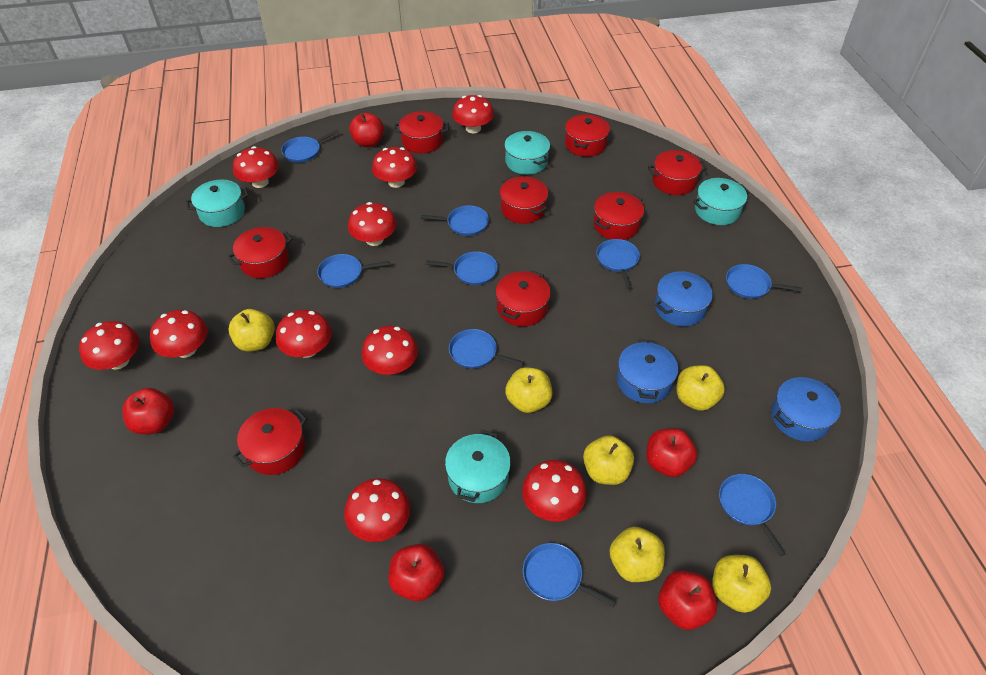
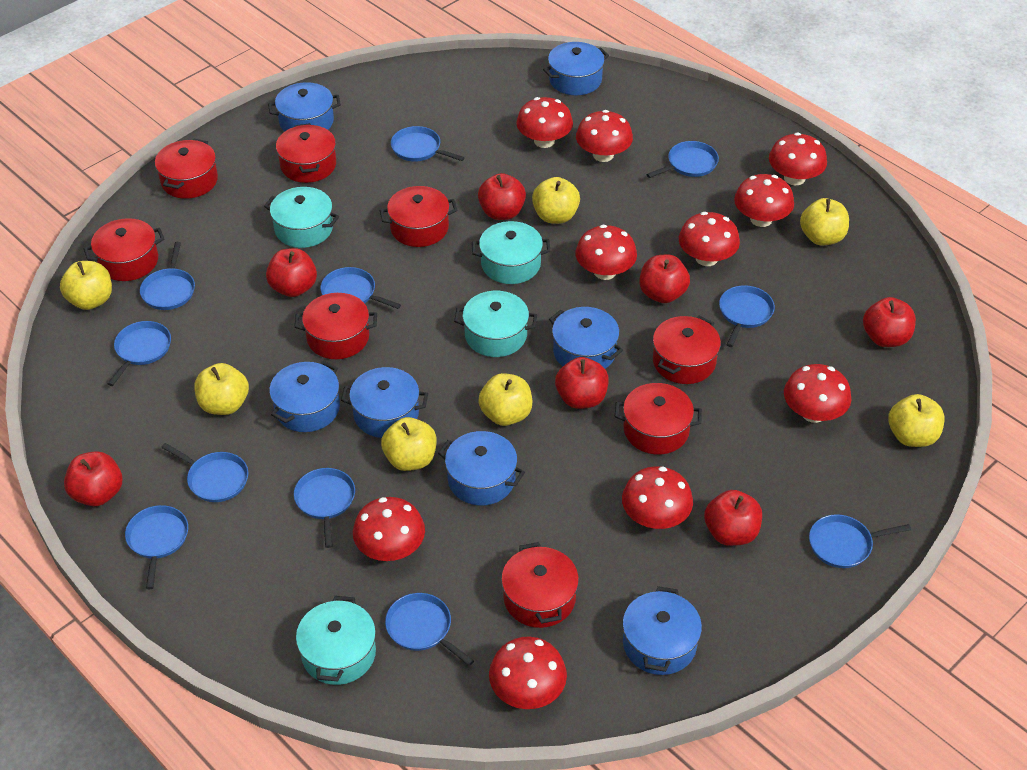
blue pan: [281,130,339,163] [317,254,390,288] [421,205,489,236] [426,252,498,285] [449,329,524,369] [523,543,616,607] [596,239,640,289] [719,474,786,556] [726,264,802,299] = 9 -> [108,321,171,386] [125,505,188,589] [140,242,195,310] [161,443,248,502] [294,468,355,548] [320,267,401,309] [385,593,474,666] [391,126,465,162] [646,141,719,178] [719,285,775,347] [809,514,911,568] = 11
blue pot: [617,339,678,403] [655,271,713,326] [771,377,841,441] = 3 -> [268,82,341,132] [269,361,340,432] [341,367,428,438] [438,431,525,505] [543,42,609,95] [549,307,623,369] [622,586,702,675] = 7
red apple: [123,388,174,434] [349,113,384,147] [388,544,444,601] [646,428,697,477] [658,570,717,630] = 5 -> [64,451,123,506] [266,248,317,297] [478,173,526,220] [555,357,609,409] [640,254,690,303] [704,490,762,546] [863,297,916,347] = 7
yellow apple: [228,309,275,352] [505,367,553,413] [583,435,634,485] [609,527,665,582] [677,365,725,411] [713,555,771,613] = 6 -> [60,261,112,310] [194,363,249,415] [381,417,437,471] [478,373,532,426] [532,177,580,224] [800,198,849,245] [888,394,945,447] = 7

